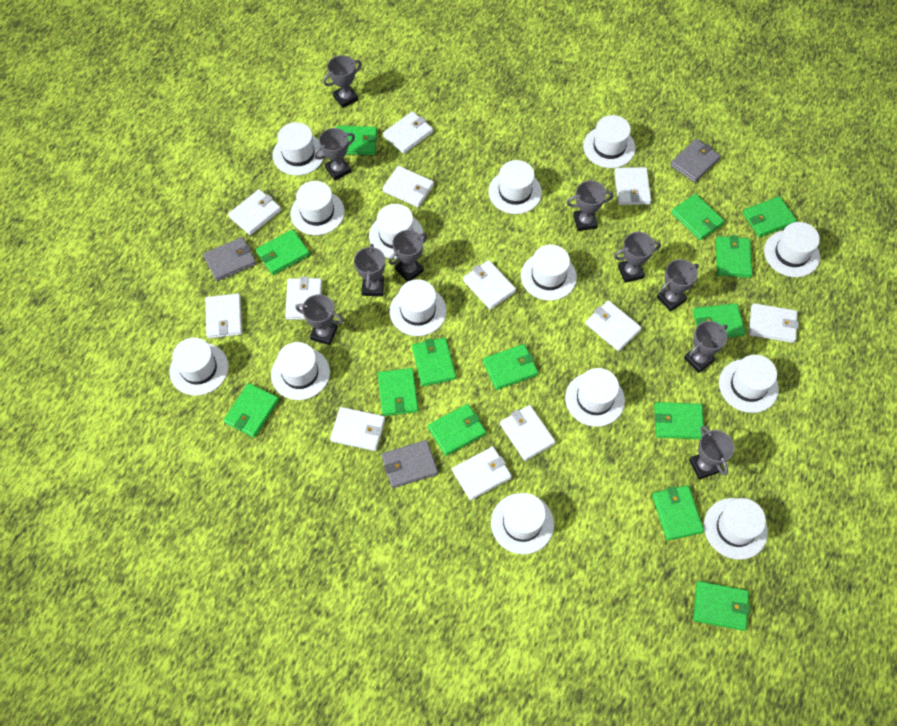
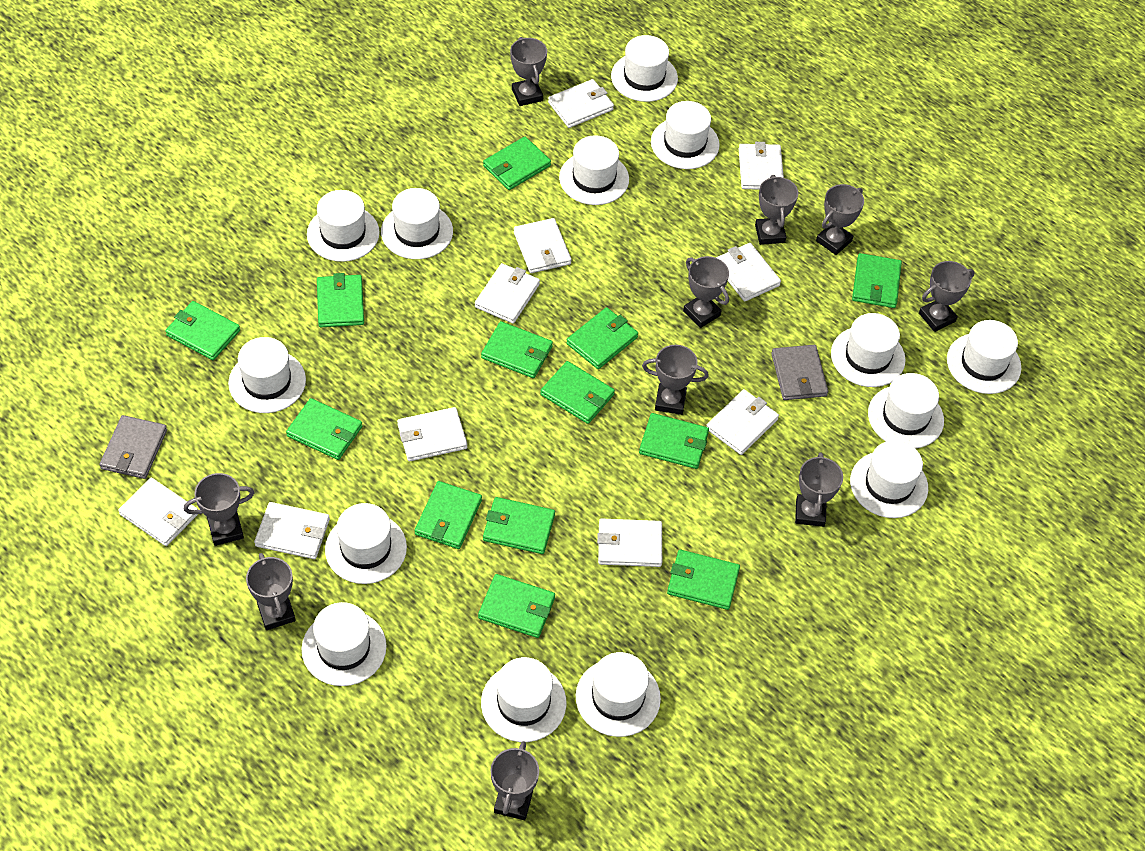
green wallet: [223,383,279,438] [256,229,310,275] [336,126,377,155] [378,368,418,416] [412,338,456,387] [428,404,486,456] [483,344,538,390] [652,485,704,540] [654,402,704,439] [671,194,725,240] [693,303,746,338] [693,581,750,631] [716,235,752,278] [743,196,797,237] = 14 -> [165,301,240,360] [286,398,362,460] [317,273,364,327] [415,481,482,549] [478,574,555,638] [481,321,553,378] [483,137,551,190] [483,497,555,554] [540,361,615,424] [566,307,638,369] [639,413,709,469] [667,550,740,610] [852,253,902,308] = 13
grey wallet: [203,237,256,281] [382,440,438,488] [670,139,721,183] = 3 -> [99,415,167,479] [771,345,828,400] = 2
white wallet: [205,293,242,338] [228,189,281,235] [285,276,322,320] [330,407,385,451] [382,166,434,207] [383,111,433,154] [452,446,512,500] [463,260,516,310] [500,405,556,461] [585,300,642,351] [614,167,651,205] [749,303,799,343] = 12 -> [118,478,198,546] [254,502,330,559] [397,407,467,461] [475,263,540,324] [514,218,572,273] [548,79,614,128] [597,518,662,567] [707,389,779,455] [716,243,781,302] [739,142,784,190] = 10

